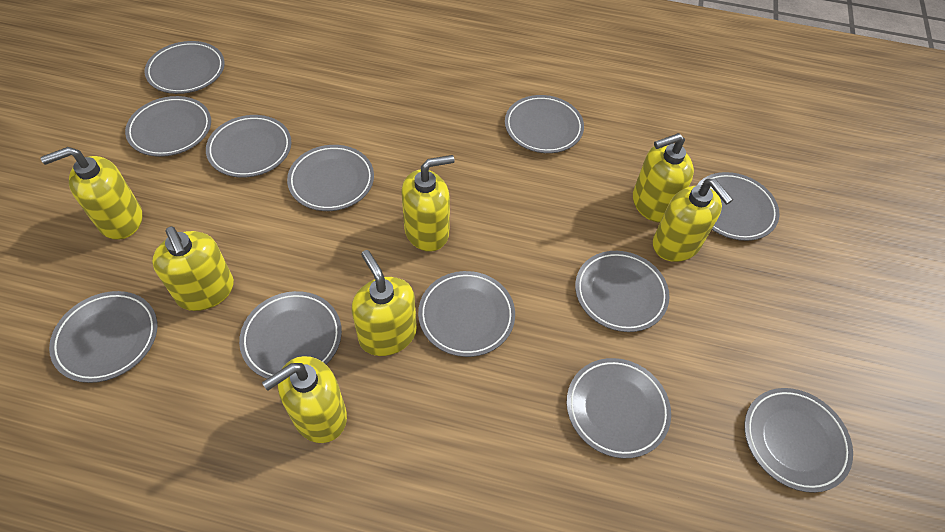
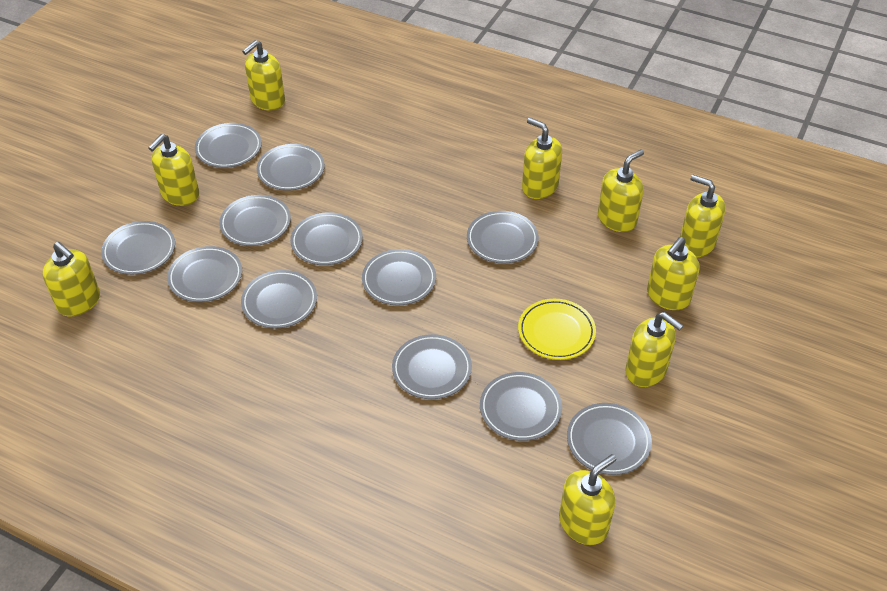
yellow plate: none = 0 -> [518,299,596,360] = 1
yellow soap dispenser: [41,147,142,240] [152,226,234,311] [262,356,347,443] [352,250,417,356] [401,155,455,252] [633,133,694,223] [653,179,733,262] = 7 -> [42,242,100,317] [148,134,199,206] [242,40,285,110] [522,118,562,199] [559,454,617,545] [598,149,644,232] [625,312,684,387] [647,237,700,310] [680,175,725,257] = 9

